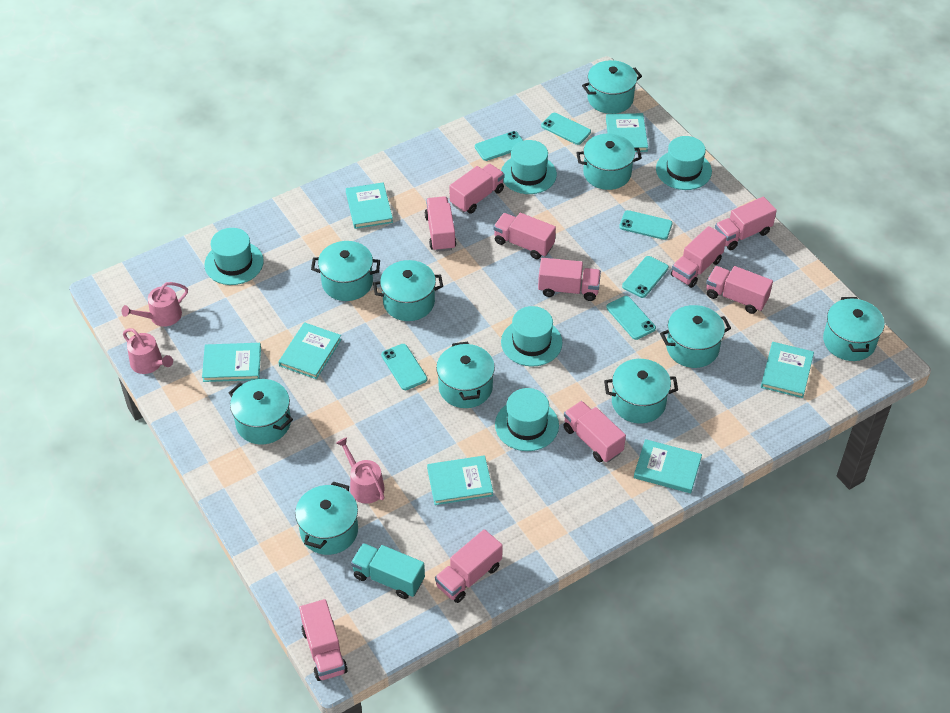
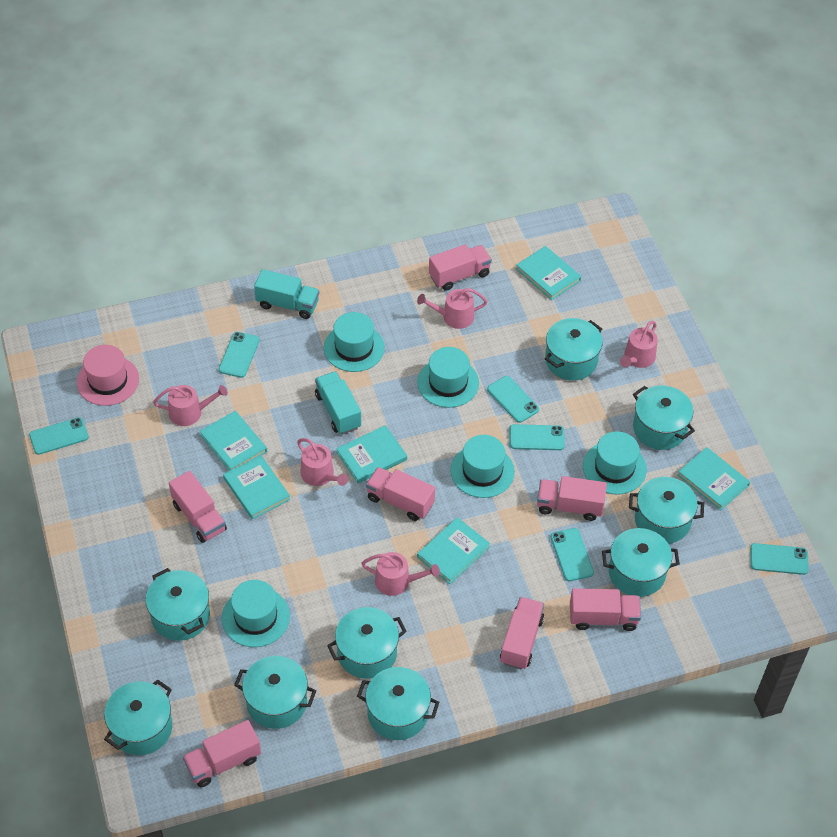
pink hat: none = 0 -> [77,345,139,406] = 1
pink truck: [299,599,348,681] [425,196,457,252] [435,529,503,603] [449,164,505,214] [493,213,556,259] [538,258,601,301] [563,401,626,463] [671,226,726,288] [706,266,773,314] [715,196,777,250] = 10 -> [169,471,227,543] [183,720,261,787] [366,467,435,521] [429,244,492,291] [500,597,544,670] [537,476,607,521] [570,588,641,631] = 7
pink watering can: [122,282,188,327] [123,328,173,374] [336,437,385,504] = 3 -> [153,385,228,426] [297,438,348,486] [361,552,440,596] [417,288,488,329] [620,321,658,368] = 5
turquoise book: [202,343,261,382] [278,322,342,379] [346,182,393,229] [427,456,493,505] [606,113,648,152] [634,439,702,493] [761,342,814,398] = 7 -> [199,411,267,471] [223,455,290,519] [336,425,407,483] [417,517,490,584] [516,246,581,300] [677,447,750,510] = 6
turquoise pot: [229,379,293,444] [295,482,358,555] [311,241,380,301] [373,260,443,321] [436,342,495,408] [576,134,642,190] [582,60,642,114] [604,359,678,424] [660,305,731,368] [823,297,885,361] = 10 -> [104,680,172,755] [146,568,210,641] [234,656,316,729] [327,607,407,679] [357,667,439,740] [545,318,603,381] [602,528,680,597] [629,477,704,544] [633,386,695,450] = 9
turquoise truck: [351,543,425,599] = 1 -> [254,269,319,319] [315,371,361,434] = 2

